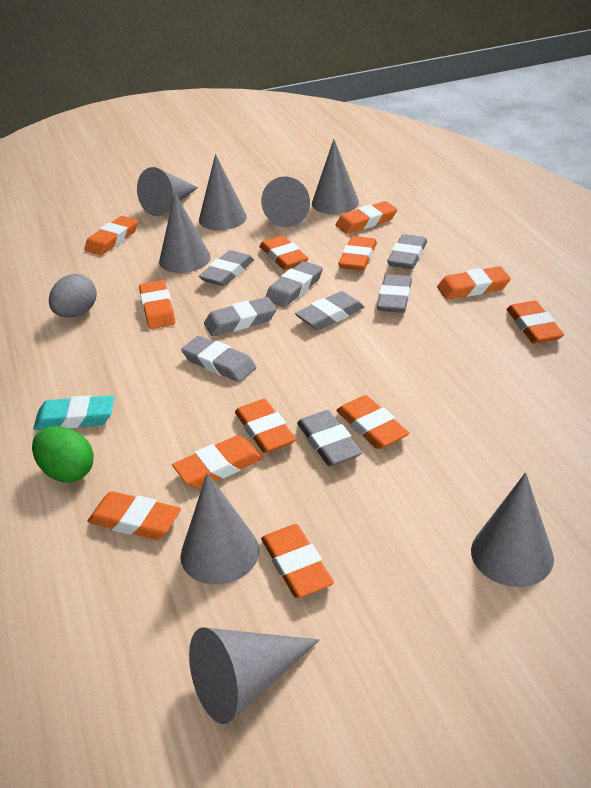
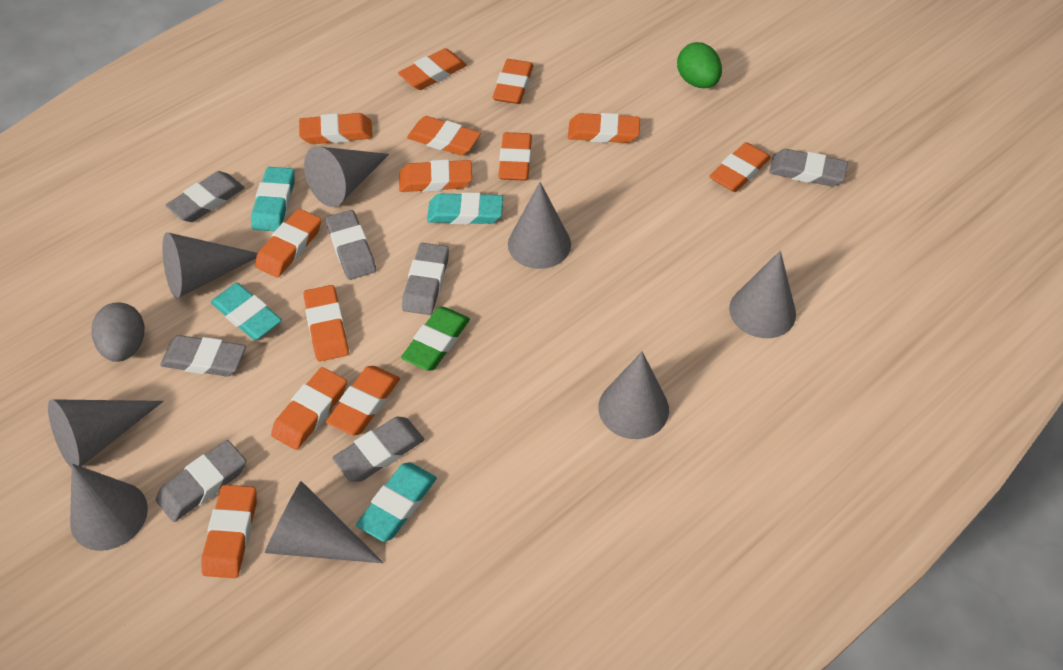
green eraser: none = 0 -> [401,307,470,371] = 1
grey eraser: [181,336,256,382] [199,250,254,286] [204,297,277,336] [266,261,323,307] [295,291,365,330] [297,410,362,467] [377,274,412,313] [387,234,427,269] = 8 -> [156,440,246,522] [160,335,246,376] [165,171,245,222] [326,210,376,280] [332,417,424,482] [402,243,449,315] [769,149,848,186] = 7
orange eraser: [84,216,138,255] [87,491,181,540] [139,280,175,329] [172,435,263,488] [235,399,296,453] [260,235,308,270] [261,524,334,598] [336,201,397,234] [336,395,409,449] [338,236,377,271] [437,266,511,300] [506,301,564,344] = 12 -> [201,485,257,578] [255,209,321,278] [271,367,347,450] [299,113,373,144] [304,285,349,362] [326,366,400,435] [398,48,467,90] [399,159,472,192] [407,116,481,156] [492,59,533,104] [498,132,532,181] [568,113,640,143] [709,142,771,192] = 13
turquoise eraser: [33,395,114,430] = 1 -> [211,283,282,340] [251,167,295,231] [356,462,437,542] [427,192,503,225] = 4

